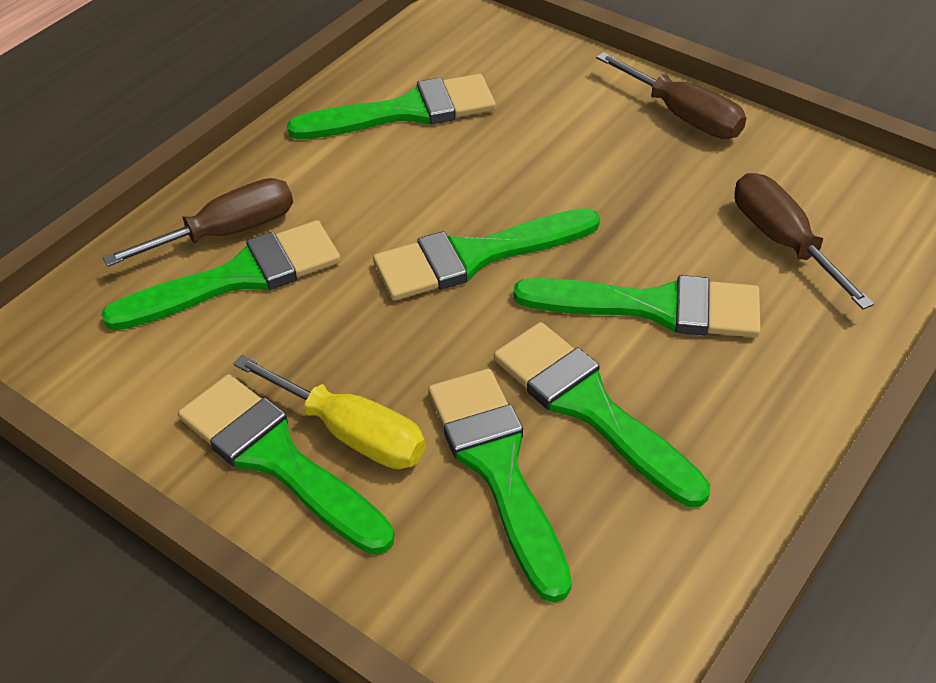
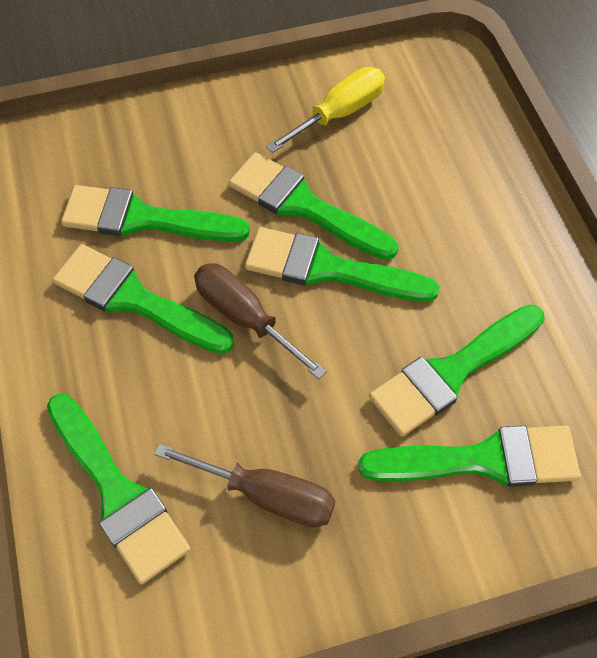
brown screwdriver: [103,178,293,267] [596,52,746,139] [735,173,874,310] = 3 -> [154,443,335,528] [194,263,327,379] = 2

